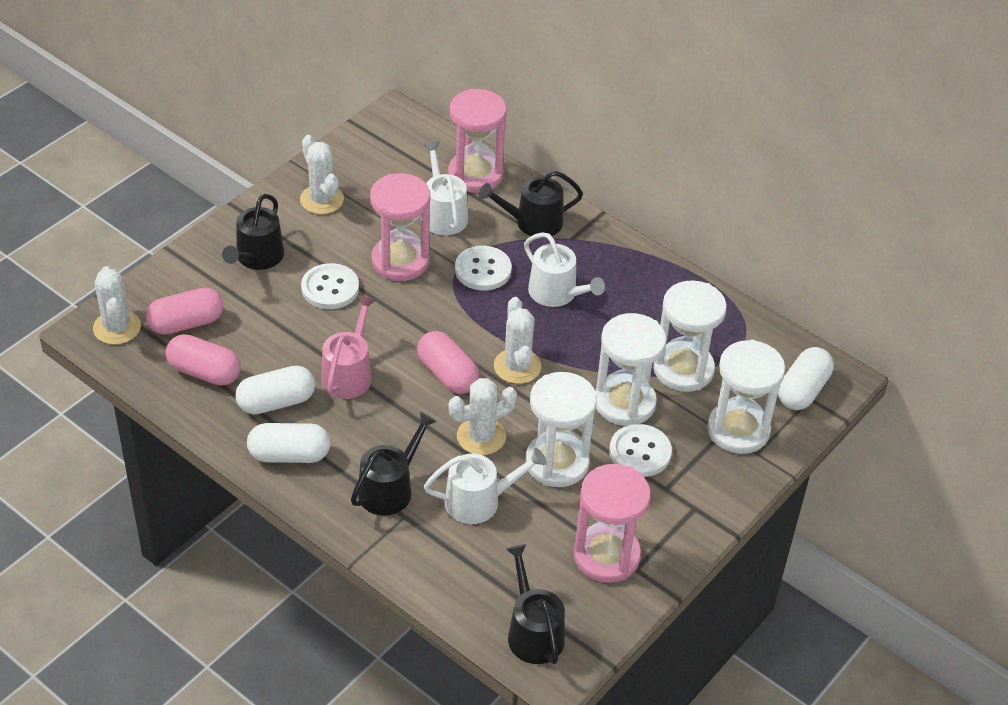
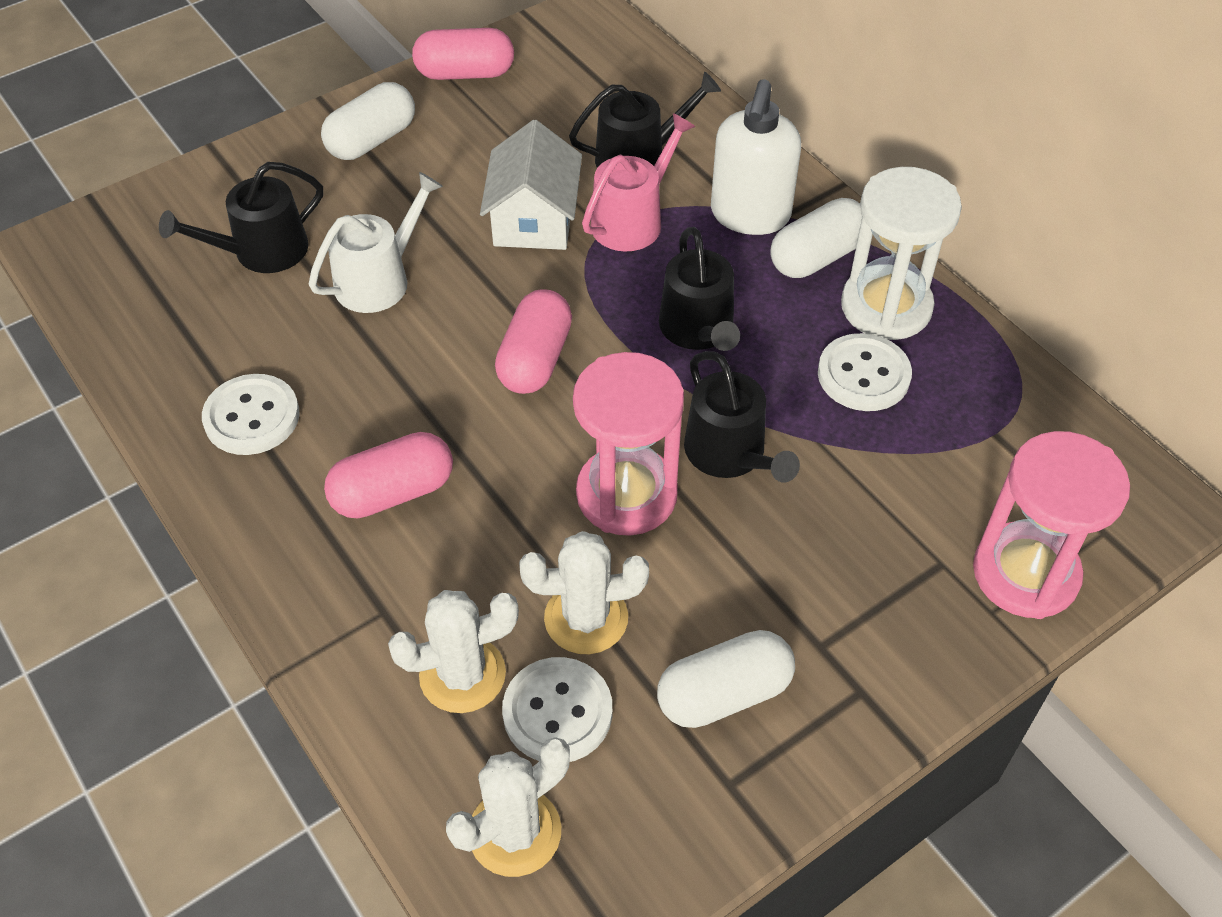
pink hourglass: [370,173,430,281] [448,89,507,193] [573,464,651,583] = 3 -> [573,352,684,536] [973,431,1130,619] = 2
white cactus: [93,266,141,345] [300,135,344,214] [449,378,517,455] [494,297,541,384] = 4 -> [388,590,519,713] [446,737,570,877] [519,531,649,654] = 3
white hourglass: [525,372,597,487] [595,313,666,426] [653,280,727,392] [707,340,785,454] = 4 -> [841,167,962,340] = 1
white house: none = 0 -> [480,120,582,250] = 1
white soap dispenser: none = 0 -> [711,79,801,235] = 1
white watering can: [423,141,468,235] [424,448,547,524] [524,232,605,307] = 3 -> [309,172,443,313] = 1

